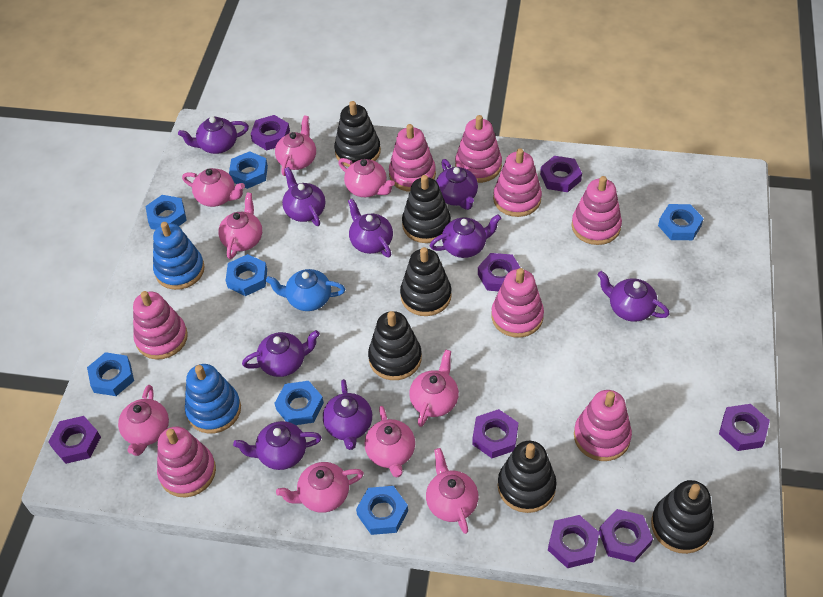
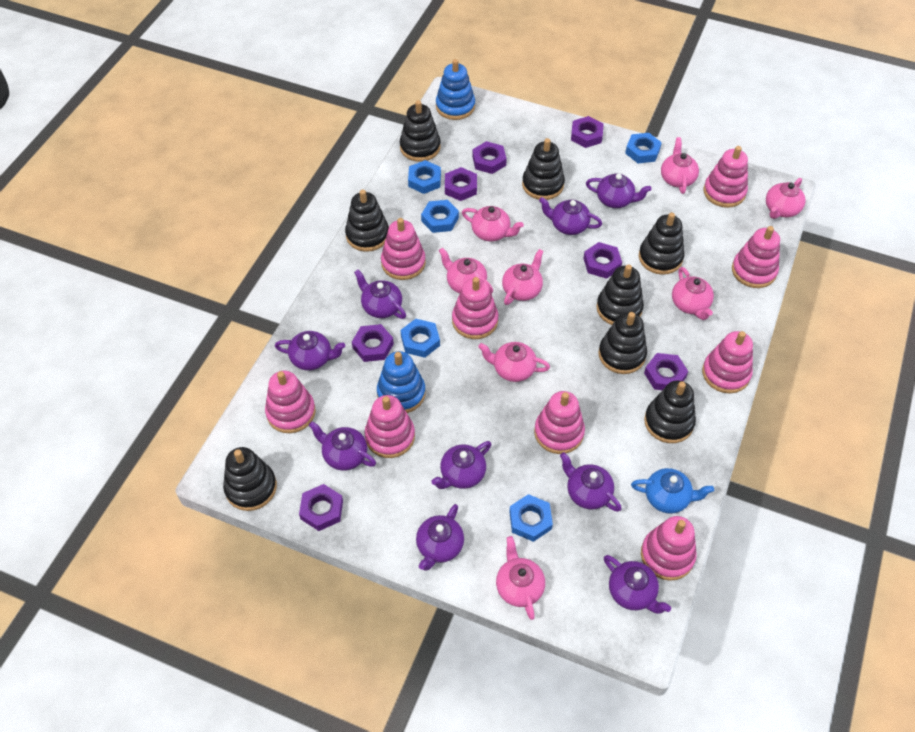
black stacking toy: [334,101,381,167] [368,311,422,380] [400,247,452,316] [402,175,451,243] [498,441,556,513] [651,480,714,554] = 6 -> [223,447,277,511] [345,190,389,252] [400,100,441,162] [522,138,565,200] [596,264,644,325] [598,312,647,374] [639,212,685,275] [644,381,696,443] = 8
blue nut: [87,352,134,396] [145,195,187,230] [226,254,267,296] [229,151,268,189] [274,381,324,425] [356,486,408,535] [658,204,704,240] = 7 -> [400,319,440,358] [408,160,441,194] [421,200,459,233] [509,494,553,542] [625,133,662,163] = 5
pink stacking toy: [133,291,188,360] [157,426,216,498] [389,124,436,192] [455,115,502,183] [491,268,544,338] [493,149,542,217] [571,176,622,245] [574,390,632,461] = 8 -> [265,371,316,433] [365,395,415,458] [381,218,426,280] [452,277,498,339] [534,391,585,454] [641,516,697,581] [702,331,753,394] [704,146,748,208] [732,226,780,288] = 9
pink teapot: [118,385,169,456] [182,168,245,207] [218,193,262,259] [275,115,316,176] [276,462,364,513] [338,158,395,197] [365,406,415,478] [409,350,459,427] [426,448,478,534] = 9 -> [439,248,493,294] [462,206,524,242] [478,342,550,382] [496,536,545,620] [502,249,543,305] [661,137,699,194] [672,267,714,320] [766,178,806,219] = 8
purple nut: [48,416,101,464] [251,115,290,151] [472,409,518,458] [478,253,521,291] [540,156,582,192] [548,515,599,568] [599,509,653,562] [719,404,770,451] = 8 -> [299,484,343,531] [352,324,394,362] [445,167,477,201] [472,141,507,174] [571,116,604,148] [583,242,622,279] [644,353,688,390] = 7

